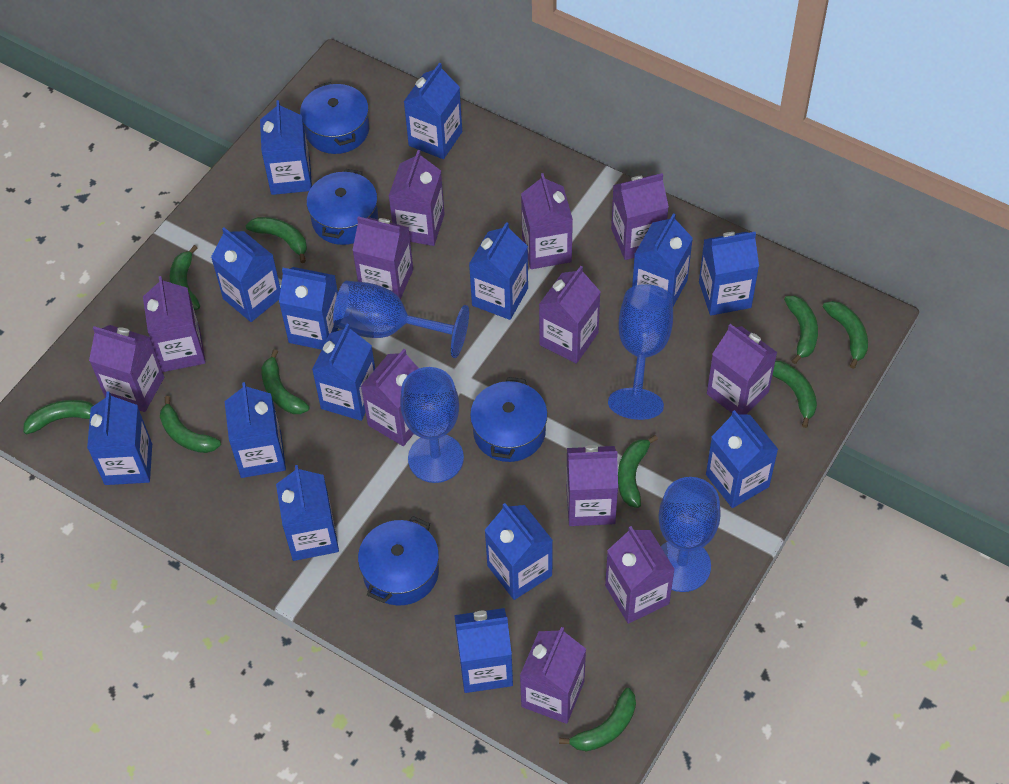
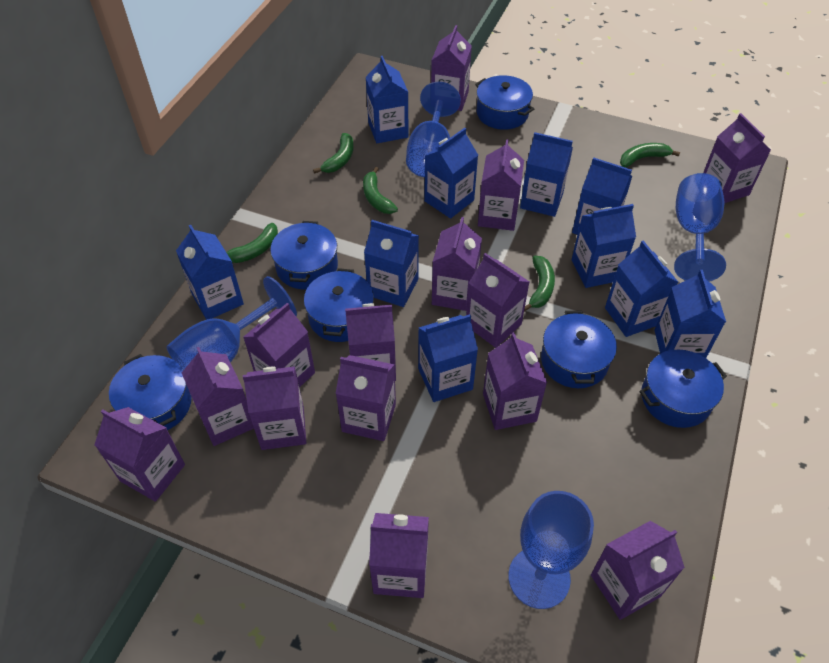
blue carton: [87,391,152,485] [211,228,281,322] [225,382,286,478] [260,100,312,195] [276,465,339,561] [279,267,338,350] [312,324,375,421] [404,63,462,159] [454,608,513,693] [469,222,528,320] [485,503,553,600] [632,213,693,306] [699,232,759,316] [706,410,778,508] = 14 -> [176,225,244,320] [364,220,419,307] [366,56,409,143] [418,314,478,402] [424,128,478,219] [520,132,573,217] [572,157,632,235] [572,204,636,288] [605,240,678,337] [655,270,726,358] = 10
blue pot: [300,82,369,154] [306,169,378,245] [358,516,439,606] [470,377,548,462] = 4 -> [109,354,192,430] [270,221,338,290] [304,268,374,342] [475,75,534,130] [541,311,617,388] [639,350,727,428] = 6
green banana: [23,400,94,434] [160,396,221,453] [170,245,200,310] [246,217,307,263] [261,349,310,414] [559,688,636,751] [618,435,658,508] [772,360,817,428] [784,296,818,364] [823,301,868,369] = 10 -> [226,223,278,263] [313,133,354,174] [363,167,398,214] [524,255,555,311] [620,143,680,167] = 5
purple carton: [89,325,164,412] [143,276,206,372] [352,216,413,299] [360,349,419,446] [389,150,445,246] [520,627,586,724] [521,173,573,269] [539,266,601,364] [566,445,618,526] [605,526,675,624] [611,173,669,260] [707,324,778,415] = 12 -> [94,407,185,502] [182,347,254,446] [243,303,315,388] [243,366,306,450] [336,355,396,441] [345,303,396,381] [369,513,429,598] [431,25,472,111] [432,217,482,311] [466,253,529,348] [478,139,524,231] [483,332,547,430] [591,521,685,620] [703,113,771,203] = 14

